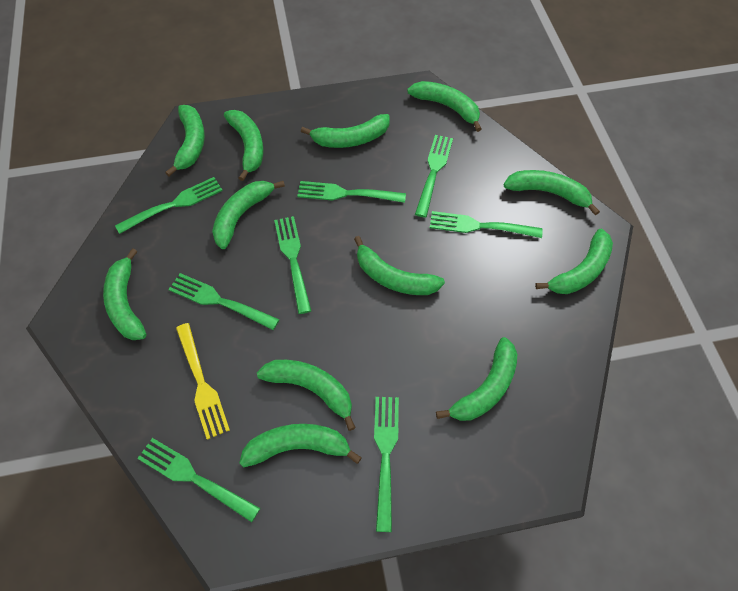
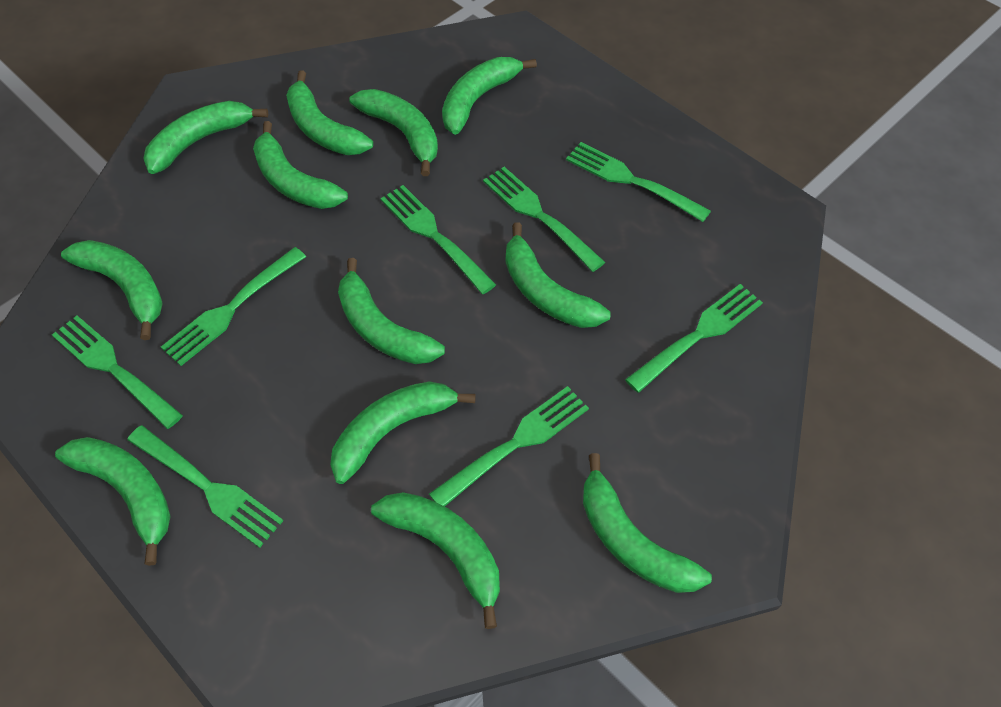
yellow fork: [176,323,230,439] = 1 -> none = 0

